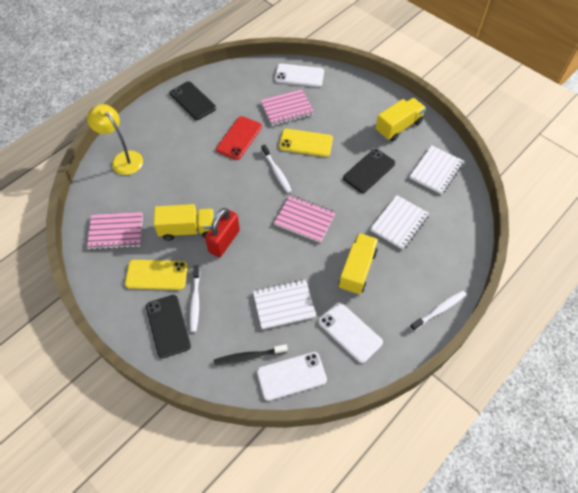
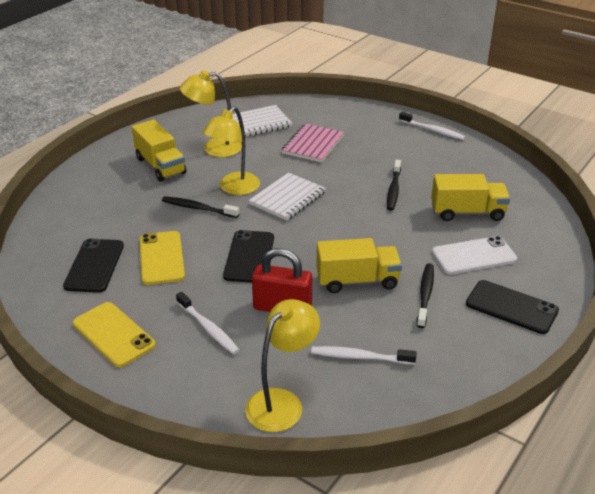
black toothbrush: [214,344,288,365] = 1 -> [162,196,239,218] [387,160,401,211] [417,263,434,328] = 3
pink notebook: [87,212,143,250] [261,89,314,126] [274,195,336,243] = 3 -> [281,123,344,162] = 1
red phone: [216,116,262,160] = 1 -> none = 0
white notebook: [253,279,316,329] [370,195,429,250] [410,145,464,194] = 3 -> [232,105,292,137] [249,173,326,221] = 2
white phone: [257,352,327,401] [275,63,324,87] [318,302,383,363] = 3 -> [432,236,517,274] = 1
yellow lamp: [87,104,143,175] = 1 -> [180,70,242,157] [202,106,260,195] [245,299,320,432] = 3

